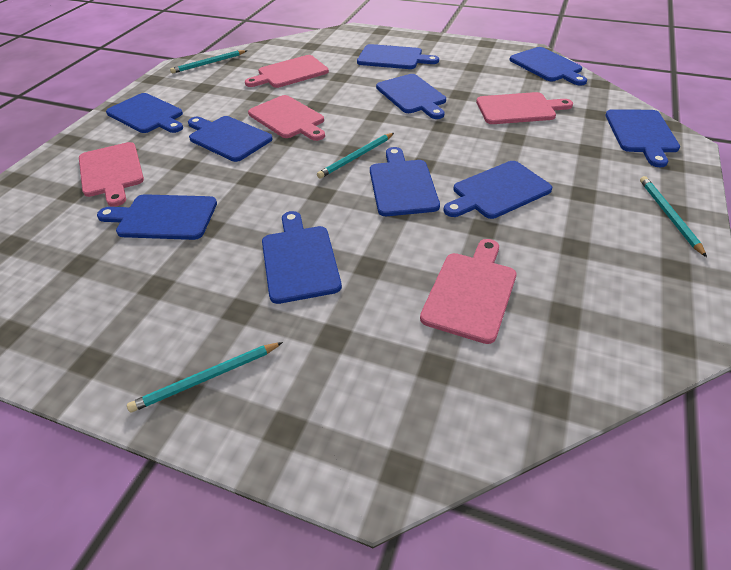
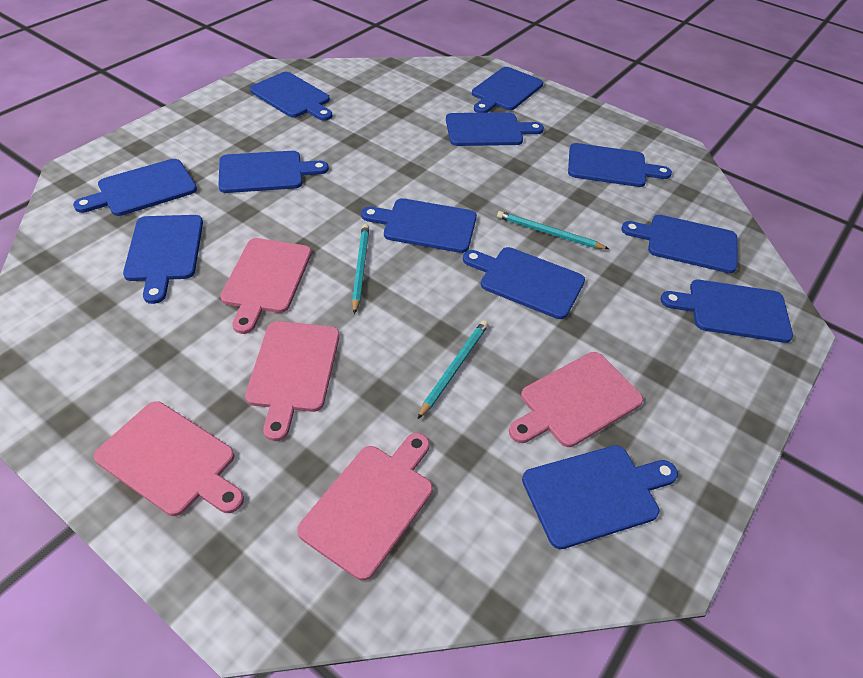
blue cutting board: [97,194,217,240] [106,93,183,133] [188,116,273,162] [262,211,342,304] [357,44,439,69] [370,147,440,216] [376,74,446,119] [444,161,553,219] [510,47,587,86] [605,109,680,167] = 10 -> [73,159,197,216] [123,215,203,304] [218,151,329,193] [250,72,332,121] [361,198,477,253] [446,112,544,146] [463,247,585,319] [472,67,543,113] [522,445,678,549] [568,143,672,187] [621,215,737,273] [660,280,793,343] = 12
turquoise pencil: [127,342,283,413] [170,50,247,74] [317,133,394,179] [640,176,707,257] = 4 -> [352,224,369,314] [418,320,488,419] [497,211,609,249] = 3

